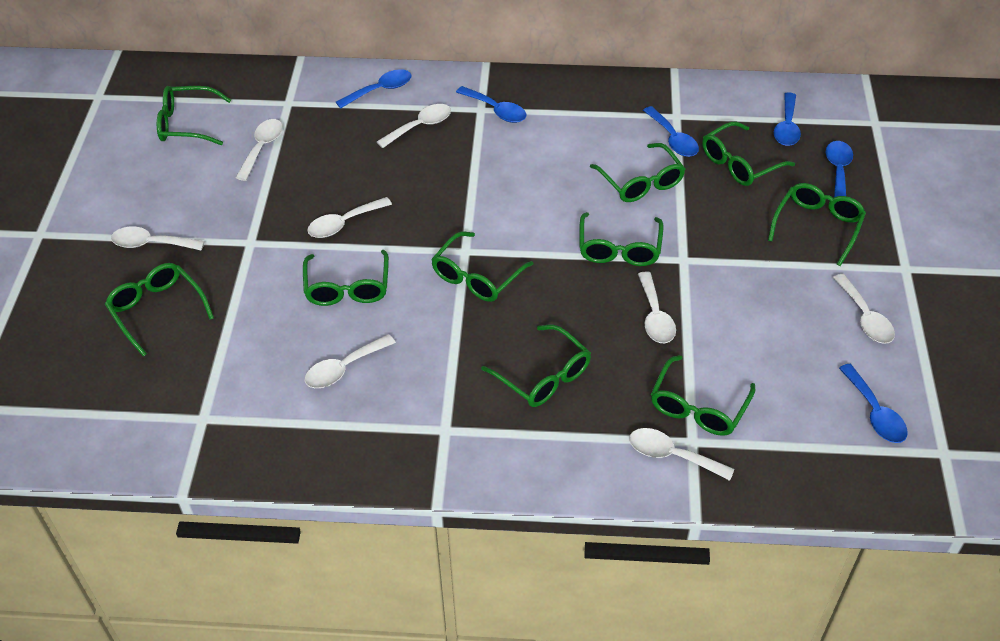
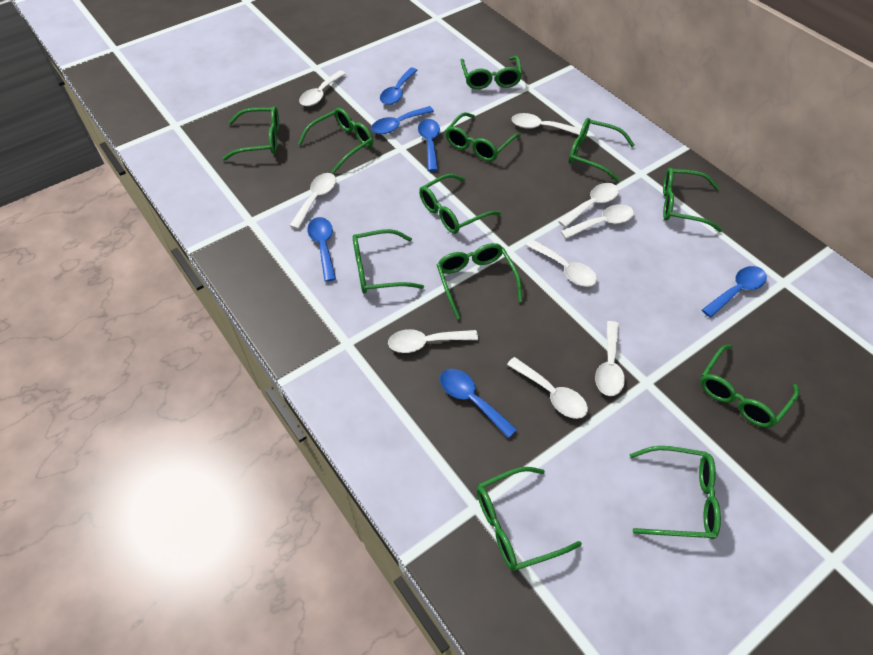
green glasses: [105,263,214,357] [157,86,231,145] [303,250,389,306] [431,232,534,302] [481,325,591,407] [579,212,663,266] [590,143,685,202] [651,355,755,436] [702,122,795,186] [768,183,866,266] = 10 -> [222,106,279,161] [298,108,373,174] [352,229,424,294] [419,174,501,234] [437,243,523,319] [445,112,521,161] [460,56,522,89] [477,467,582,571] [569,118,634,182] [629,446,721,539] [663,168,723,232] [700,344,799,428] = 12
white spoon: [111,226,205,251] [236,119,283,181] [305,334,396,388] [307,197,392,238] [377,104,451,148] [629,428,734,481] [638,271,676,343] [833,274,895,344] = 8 -> [289,173,336,229] [299,70,346,106] [388,329,478,353] [507,357,588,419] [512,113,581,135] [526,239,597,287] [558,183,619,228] [561,204,634,239] [595,321,625,396] = 9

